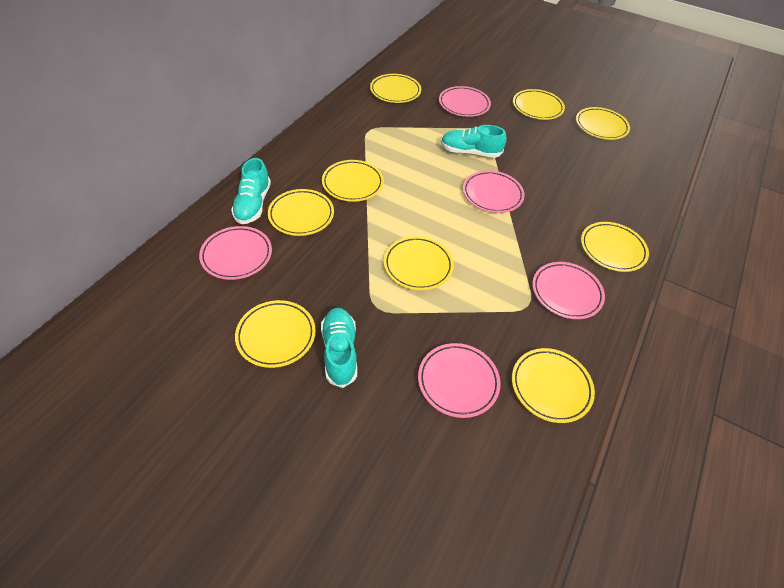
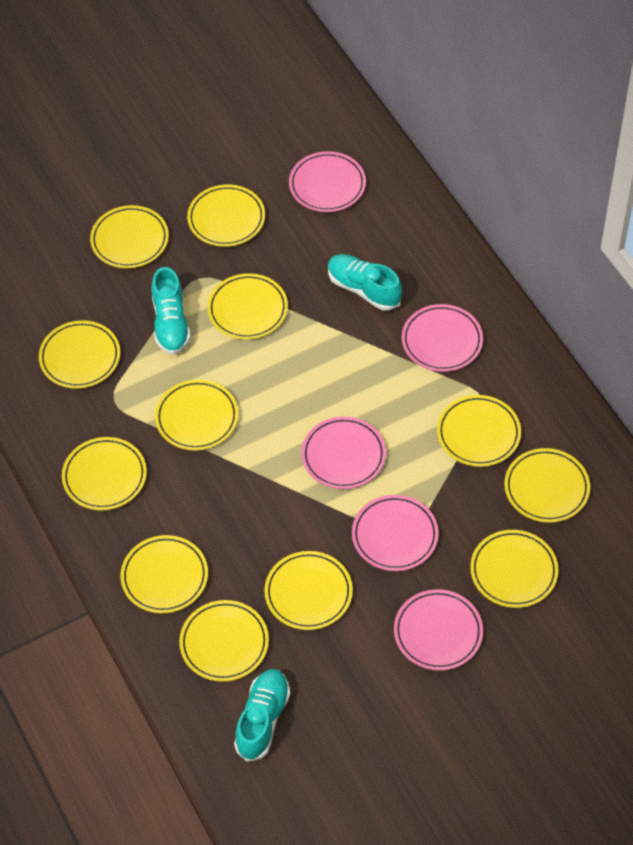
yellow plate: [235,300,316,368] [268,189,334,236] [322,160,384,202] [370,74,421,103] [384,236,454,290] [512,348,595,423] [513,89,565,120] [576,107,630,140] [581,222,649,272] = 9 -> [39,320,120,389] [62,437,147,510] [90,205,169,268] [120,535,208,613] [155,380,238,451] [179,600,269,682] [187,185,265,247] [207,273,288,340] [264,551,353,630] [437,395,521,467] [470,530,559,608] [504,448,590,523] = 12

